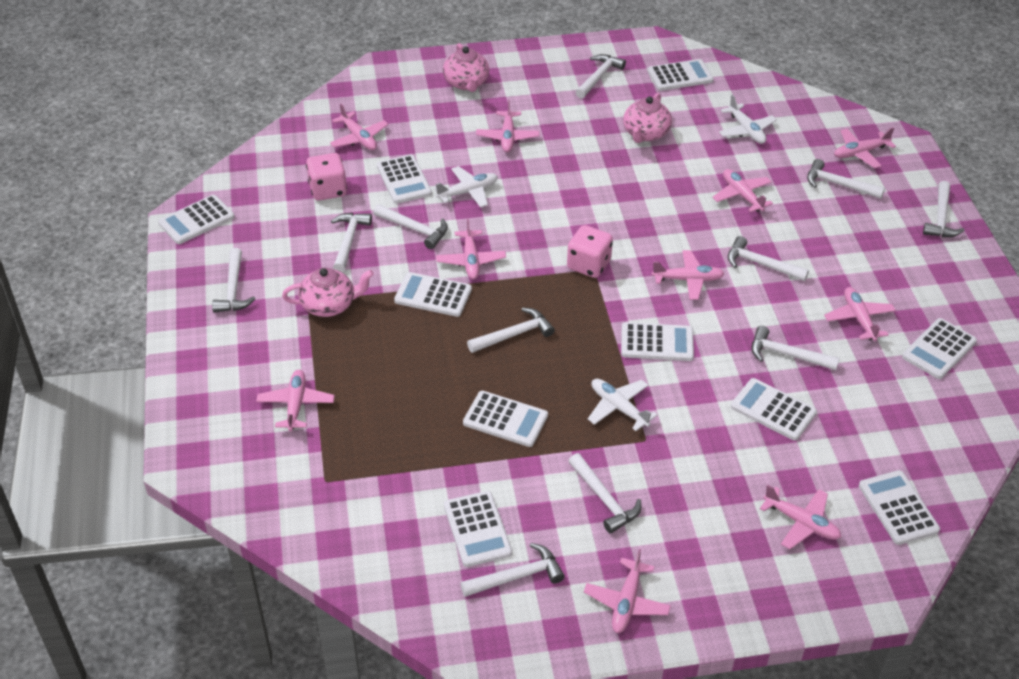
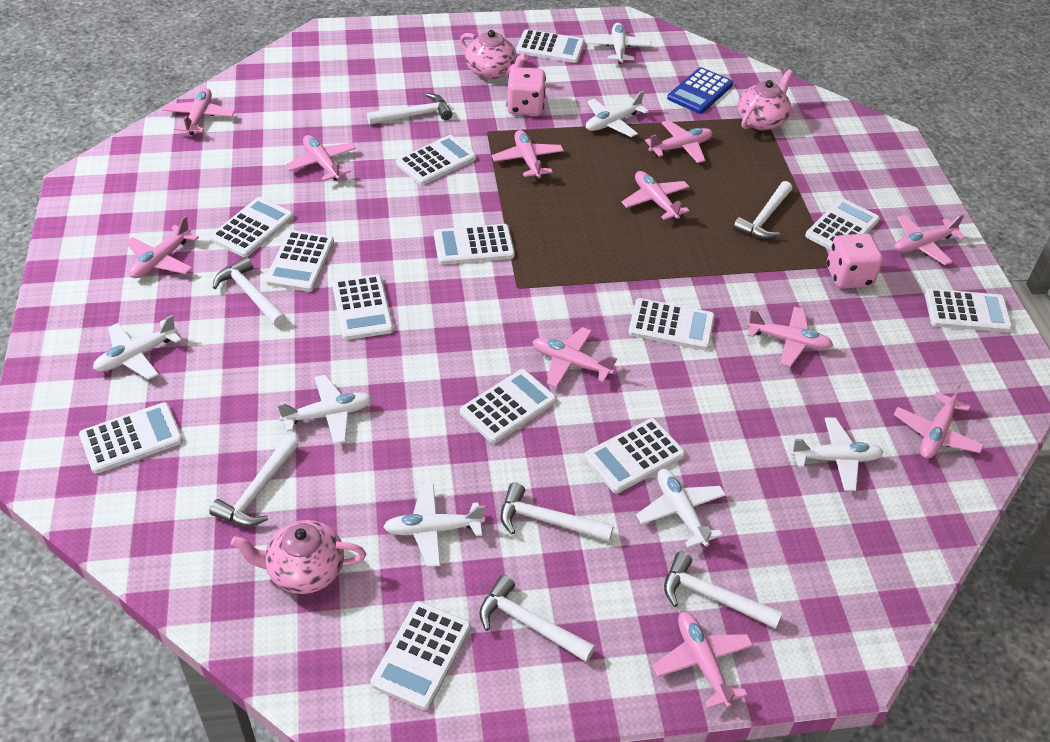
blue calculator: none = 0 -> [667,67,733,114] = 1
pink plane: [256,370,335,431] [330,104,388,150] [436,218,506,280] [476,99,540,152] [584,549,671,633] [652,250,725,300] [712,169,773,212] [760,485,841,549] [824,287,896,341] [834,127,896,168] = 10 -> [125,216,199,278] [162,88,235,135] [285,135,356,181] [492,130,564,178] [532,327,617,388] [621,171,690,220] [645,120,713,163] [652,612,753,709] [747,307,833,367] [894,214,966,265] [894,384,984,459] = 11
white calculator: [158,195,235,244] [377,155,432,204] [394,272,472,317] [444,491,512,567] [463,391,548,447] [621,322,694,361] [648,59,714,91] [731,378,817,440] [859,470,940,545] [902,318,977,379] = 10 -> [79,402,183,474] [210,197,294,257] [265,230,334,292] [332,274,394,340] [370,601,471,710] [396,135,476,185] [434,224,515,265] [460,369,557,443] [516,29,585,63] [584,418,685,493] [628,298,715,350] [805,198,880,250] [925,289,1012,332] = 13
white hammer: [212,248,255,313] [331,213,372,272] [373,204,448,249] [460,543,565,597] [467,308,555,353] [569,453,641,533] [576,54,626,99] [728,236,809,281] [752,326,840,370] [807,159,885,199] [923,181,965,237] = 11 -> [209,435,299,526] [213,257,287,327] [367,93,452,125] [479,575,595,662] [500,482,614,541] [664,552,782,629] [733,181,792,239] = 7
white plane: [433,166,498,208] [588,379,658,431] [719,95,777,144] = 3 -> [93,315,181,380] [278,375,372,444] [383,484,485,567] [586,91,649,137] [587,23,652,64] [636,469,726,548] [790,418,884,491] = 7

